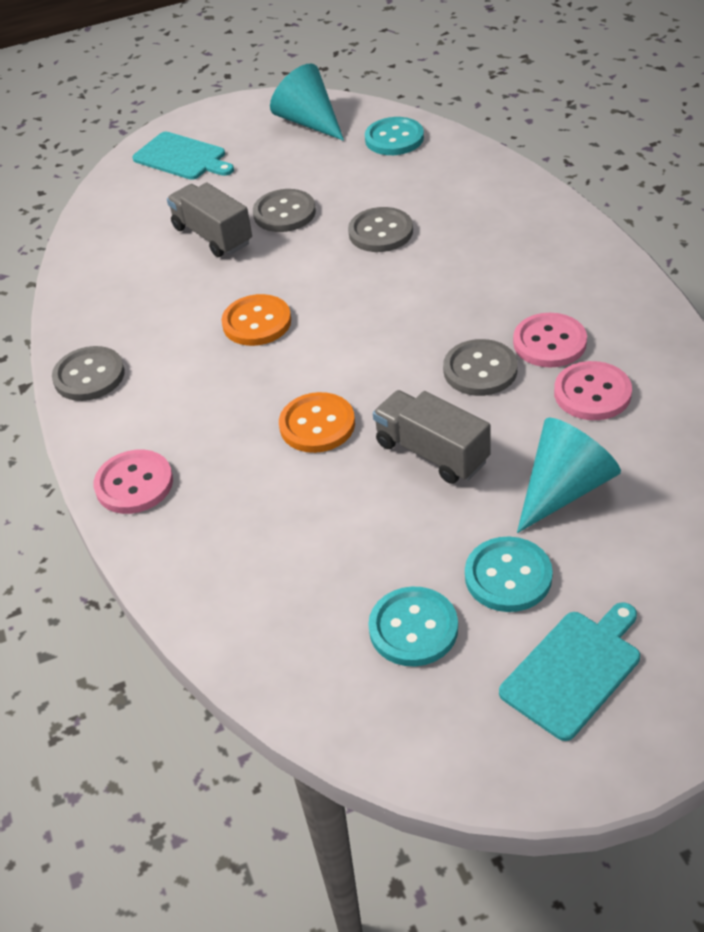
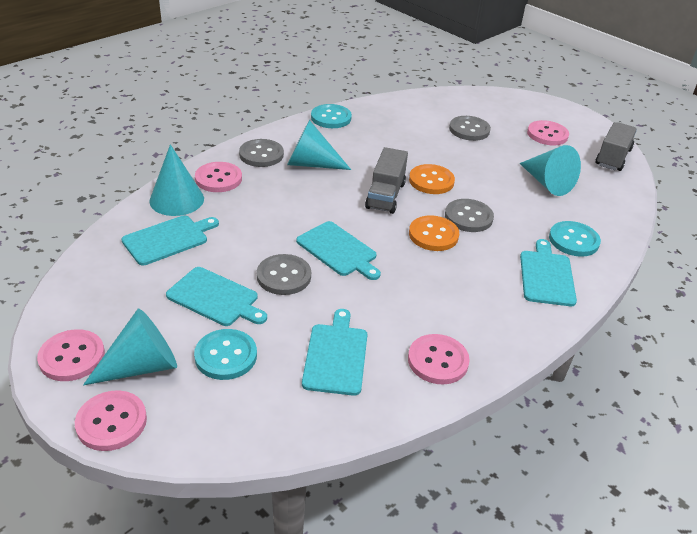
pink button: [94,450,173,514] [513,313,587,368] [554,361,632,420] = 3 -> [37,329,105,381] [75,390,147,451] [195,162,242,192] [408,334,470,385] [527,120,569,146] = 5
turquoise cone: [270,64,344,141] [517,418,621,533] = 2 -> [83,309,177,385] [149,144,204,216] [287,120,351,170] [519,145,581,196] = 4
turquoise cutting board: [132,132,234,180] [499,602,640,741] = 2 -> [121,215,219,266] [166,267,267,326] [296,221,381,280] [302,309,367,396] [520,239,577,306] = 5

